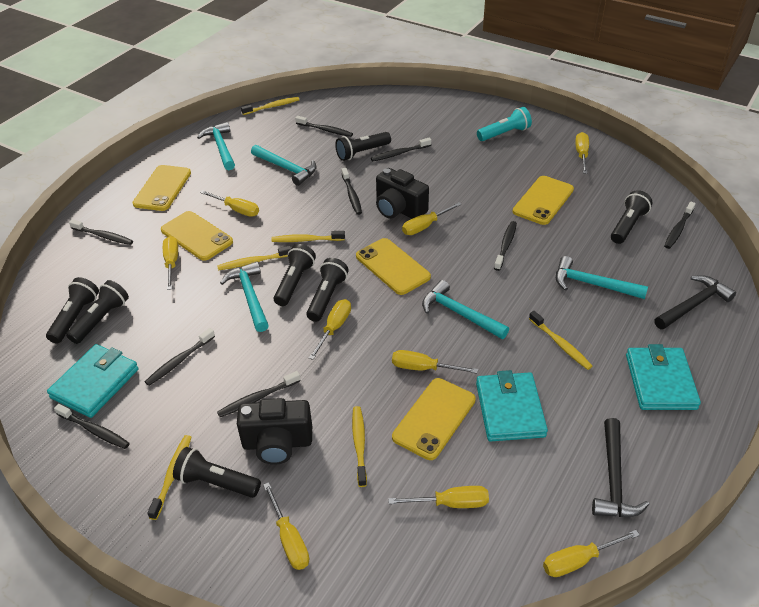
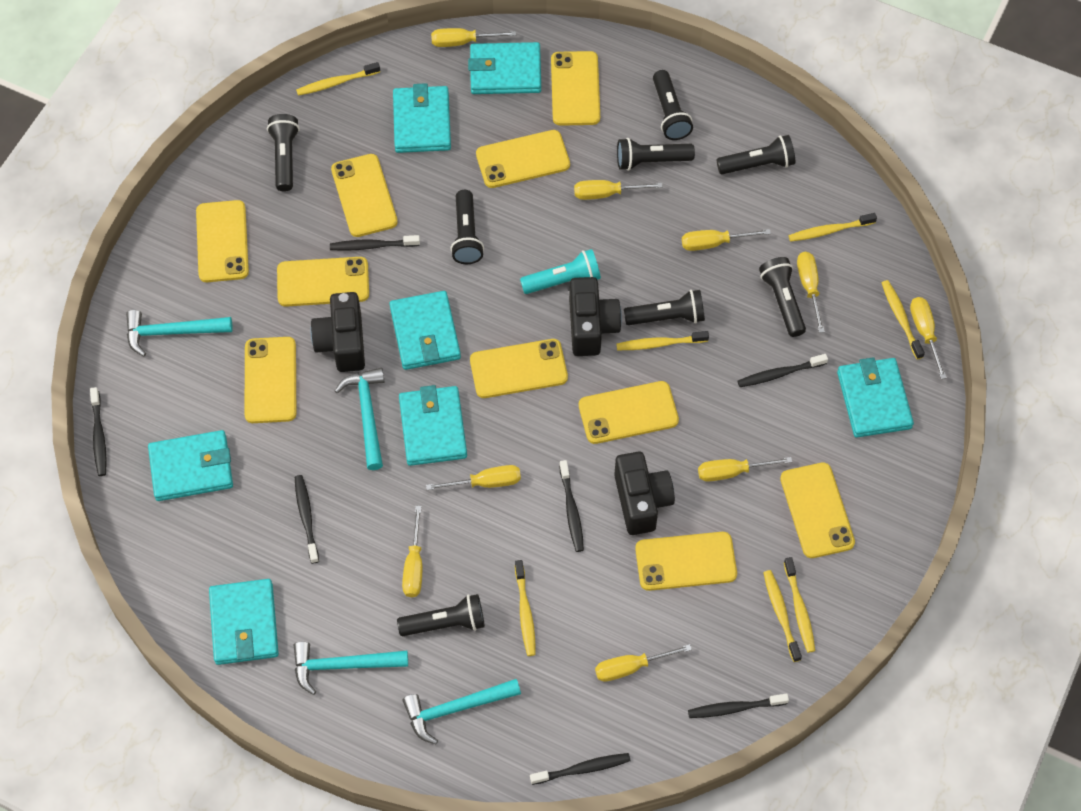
black camera: [237,398,312,465] [376,168,429,219] = 2 -> [311,292,365,372] [569,277,622,356] [614,452,675,535] = 3
black flashlight: [46,277,99,343] [66,280,129,344] [173,447,261,498] [274,244,316,306] [306,258,349,322] [335,132,391,161] [611,190,652,244] = 7 -> [267,114,300,191] [397,594,485,636] [451,190,484,264] [617,138,695,171] [624,290,705,325] [653,70,693,140] [717,135,795,174] [759,257,806,337] = 8
black hammer: [592,418,649,517] [654,275,736,330] = 2 -> none = 0
black toothbrush: [54,404,130,449] [69,219,133,245] [145,328,215,386] [217,371,301,417] [295,116,353,137] [342,168,362,215] [371,138,431,162] [494,221,517,271] [664,202,696,249] = 9 -> [90,387,107,476] [295,475,319,564] [330,235,420,251] [530,753,630,785] [559,460,584,552] [688,694,789,718] [738,354,828,387] = 7
turquoise hammer: [197,122,235,170] [220,262,269,332] [251,145,317,186] [422,280,509,339] [556,256,648,299] = 5 -> [126,310,233,356] [294,642,408,695] [335,368,385,470] [402,679,521,744] = 4
turquoise wallet: [47,344,138,418] [476,370,548,442] [626,344,701,410] = 3 -> [148,430,233,501] [209,579,279,665] [389,291,461,370] [393,83,451,153] [399,385,467,466] [468,42,541,94] [837,357,914,438] = 7
yellow phone: [132,165,191,211] [161,211,233,261] [356,238,431,295] [392,378,476,460] [513,176,574,225] = 5 -> [196,200,249,282] [244,337,296,423] [277,257,369,307] [331,154,398,237] [470,339,568,398] [476,130,570,188] [551,51,600,126] [579,381,679,444] [635,532,737,591] [780,463,855,558] = 10
yellow toothbrush: [147,435,192,520] [217,246,291,271] [241,97,299,115] [271,231,345,242] [352,406,367,487] [529,311,592,370] = 6 -> [296,62,380,96] [515,560,536,656] [616,331,709,350] [763,570,802,662] [784,557,815,653] [789,213,877,242] [882,280,925,359] = 7

